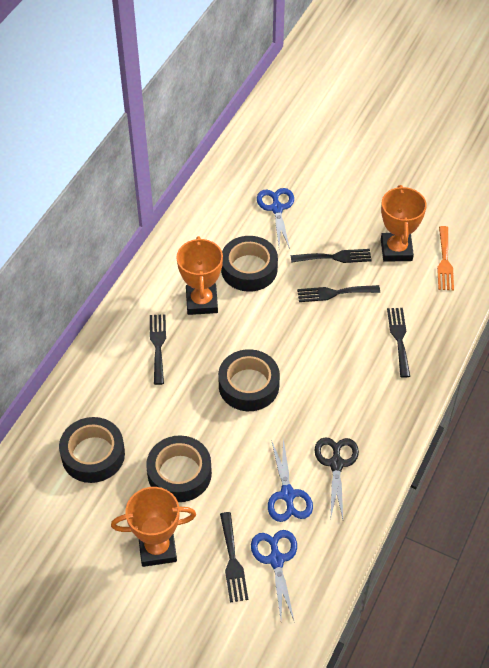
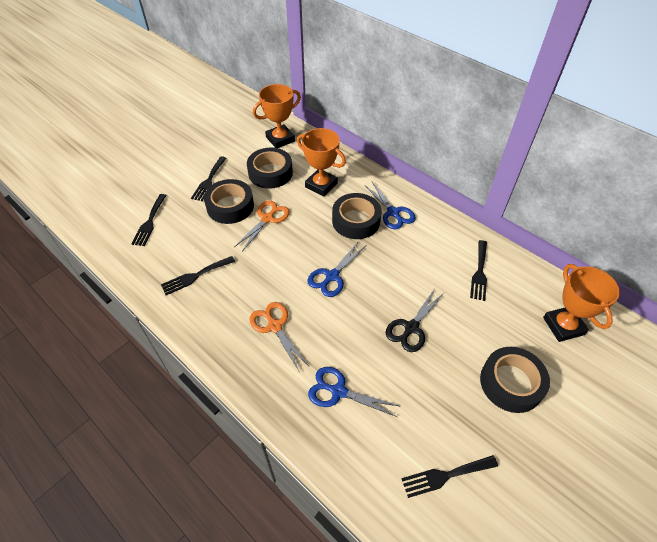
orange fork: [437,226,454,291] = 1 -> none = 0
orange scissors: none = 0 -> [234,200,290,251] [249,302,309,371] = 2

